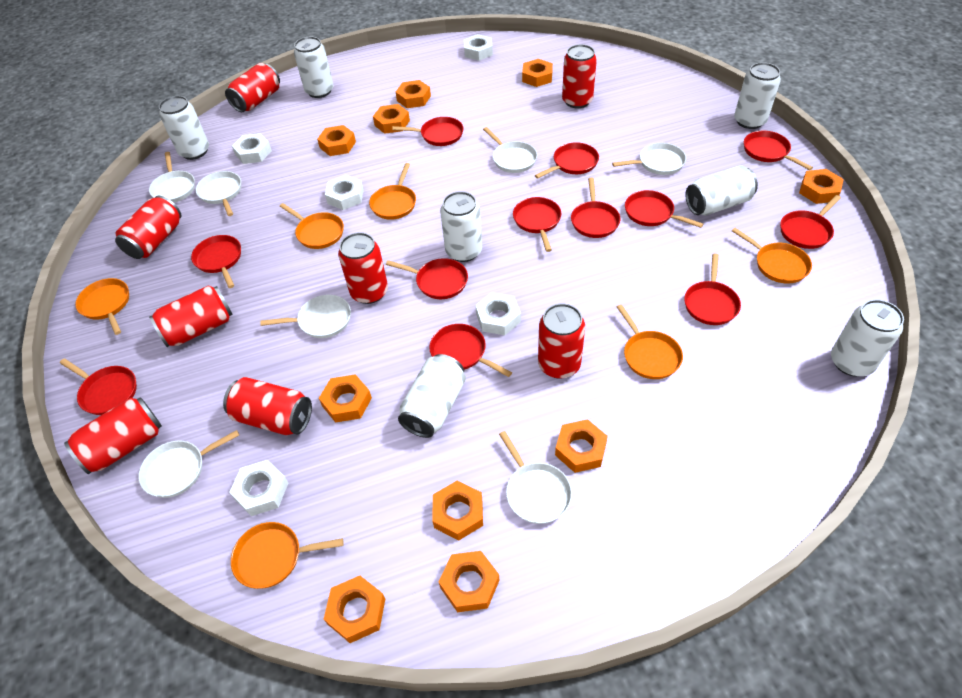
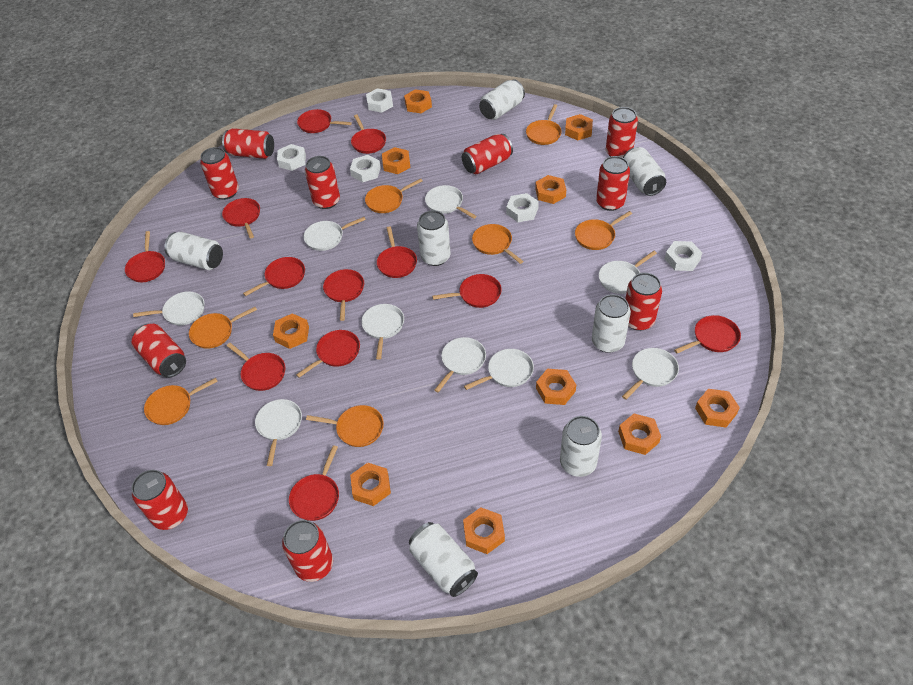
orange pan: [75,278,129,335] [231,522,343,589] [280,203,344,249] [369,163,416,220] [617,304,683,379] [732,228,812,284] = 6 -> [144,378,218,425] [189,307,257,349] [306,405,384,447] [365,178,423,213] [472,224,523,264] [526,104,562,145] [575,211,632,250] = 7
red can: [64,397,162,474] [115,196,181,259] [149,285,232,347] [223,377,312,435] [225,63,280,112] [338,232,388,304] [538,303,585,379] [562,44,597,108] = 8 -> [131,470,188,530] [132,324,186,378] [200,147,239,200] [222,128,274,159] [282,520,333,582] [305,156,340,209] [462,134,513,174] [596,156,630,211] [606,107,638,158] [625,273,662,331] = 10
white pan: [138,430,239,498] [149,152,195,203] [196,171,241,216] [260,295,351,338] [483,127,537,173] [499,431,572,524] [612,143,686,175] = 7 -> [133,292,205,325] [255,399,302,466] [303,217,366,251] [361,304,404,360] [425,185,477,219] [434,337,486,393] [464,349,534,390] [599,251,657,294] [622,348,679,400] = 9

